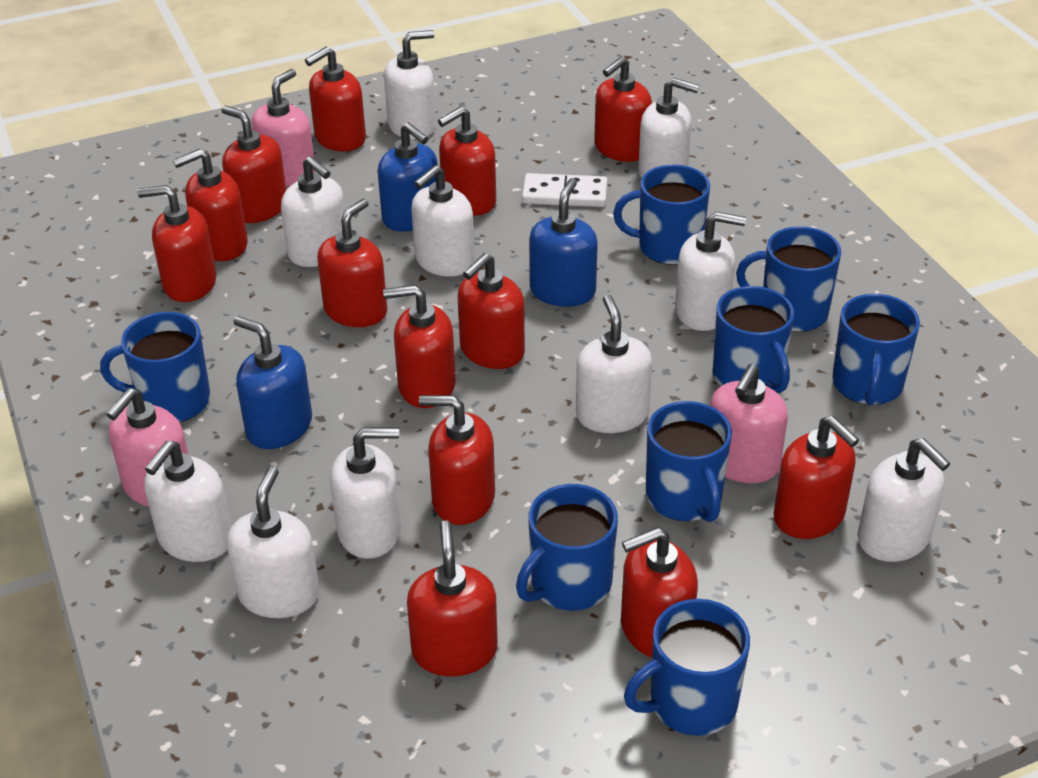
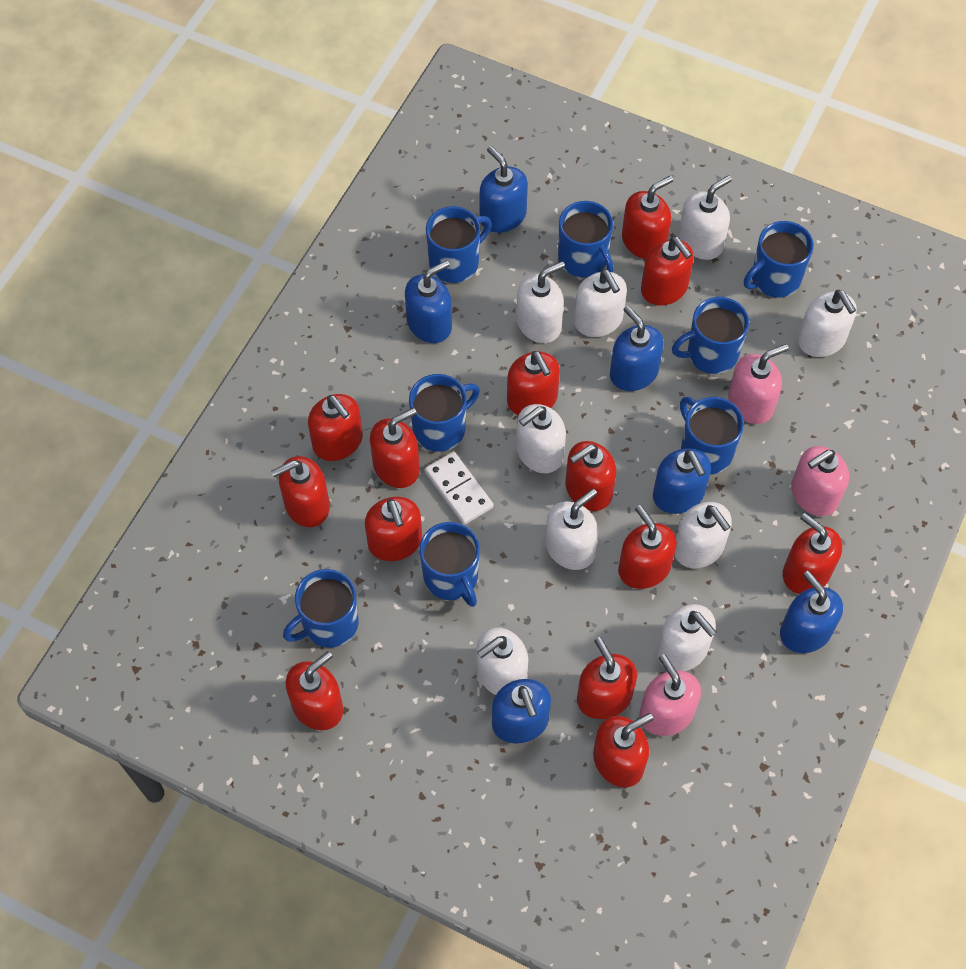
blue soap dispenser: [233,316,312,449] [378,122,438,232] [529,178,598,307] = 3 -> [405,260,452,343] [480,146,528,233] [492,679,551,743] [610,305,664,391] [653,448,711,514] [780,571,843,653] = 6
white soap dispenser: [144,441,231,562] [227,467,320,618] [281,156,345,267] [330,427,401,559] [384,30,436,139] [411,165,475,277] [576,295,652,433] [638,78,699,179] [675,212,746,331] [857,438,951,562] = 10 -> [476,627,528,695] [516,404,566,473] [517,261,565,343] [545,489,599,570] [574,269,627,337] [657,604,716,671] [674,502,732,568] [678,175,732,260] [798,290,857,357] = 9

